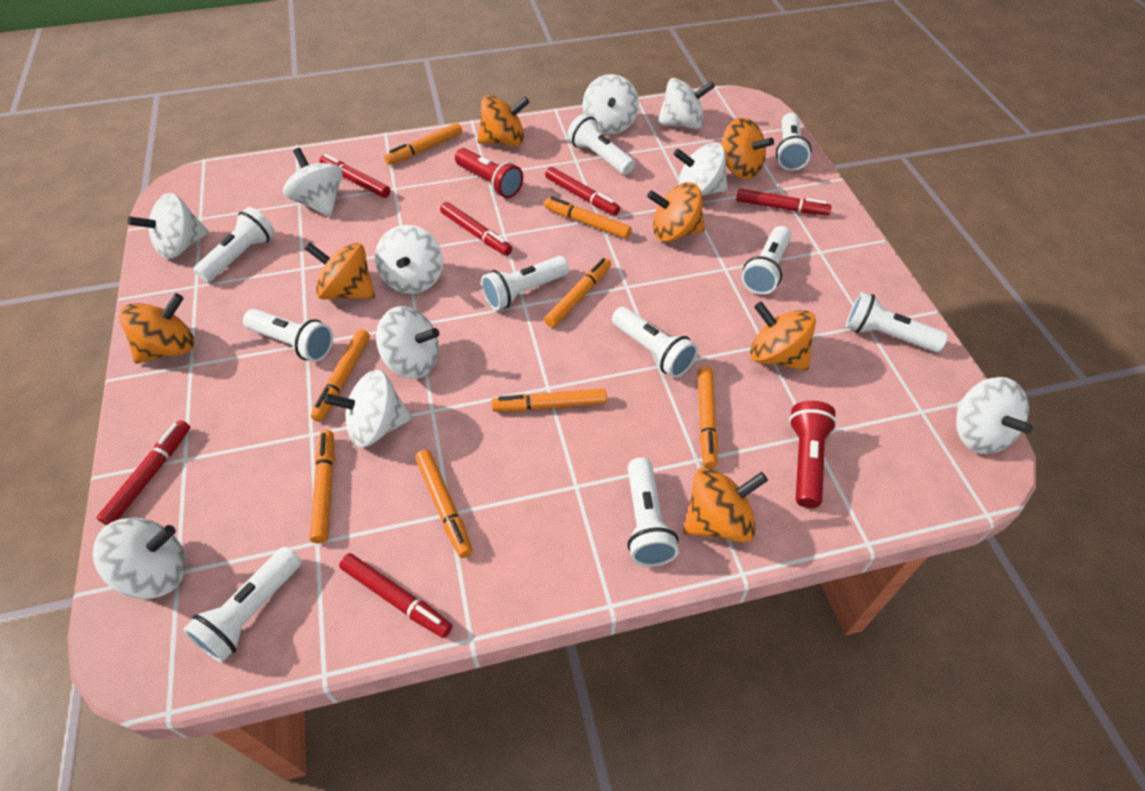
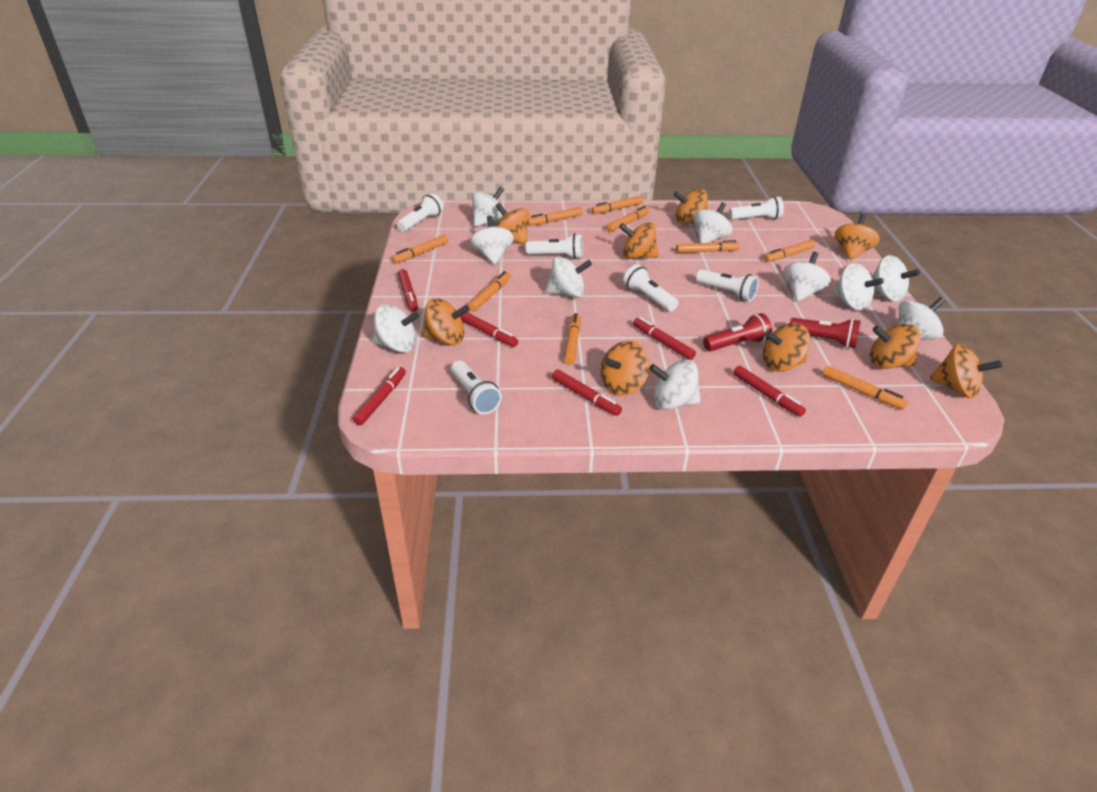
orange marker: [309,430,334,544] [310,329,370,422] [384,123,462,165] [415,450,473,558] [492,388,607,412] [544,196,632,239] [544,258,611,328] [697,366,718,468] = 8 -> [392,235,448,263] [468,271,511,312] [528,207,583,226] [564,313,580,364] [591,196,643,214] [606,206,650,232] [676,240,740,253] [764,240,816,262] [822,366,908,409] = 9
orange spinning top: [119,293,195,364] [305,243,375,300] [477,95,530,146] [647,182,705,242] [683,467,768,543] [721,118,774,179] [750,302,816,371] = 7 -> [422,298,470,345] [496,203,529,244] [601,341,650,396] [619,222,659,259] [674,189,707,224] [763,323,811,372] [835,214,880,260] [870,324,920,369] [930,344,1002,398] = 9
white flashlight: [183,547,301,663] [193,207,275,283] [243,309,333,362] [481,256,569,310] [567,114,635,175] [612,307,698,378] [627,457,679,567] [741,226,792,295] [776,113,812,171] [846,292,948,352] = 10 -> [397,193,443,232] [451,360,502,414] [526,233,583,259] [623,264,678,312] [696,269,759,302] [729,196,784,220] = 6

